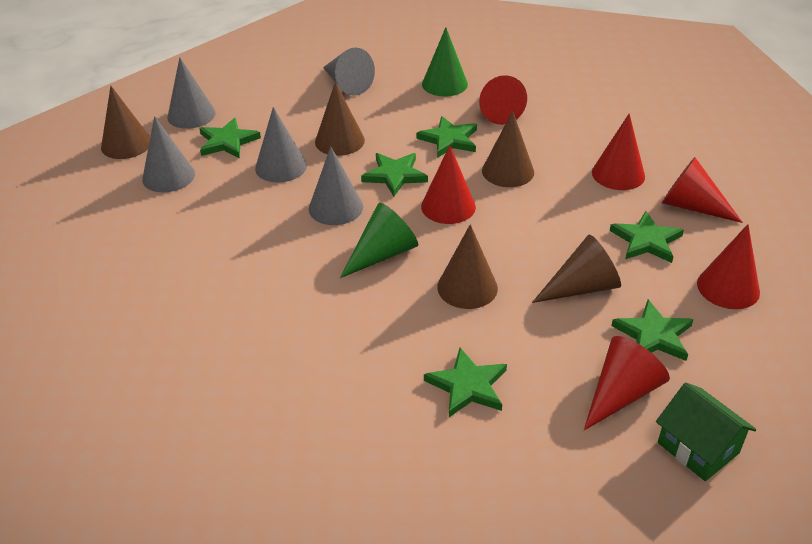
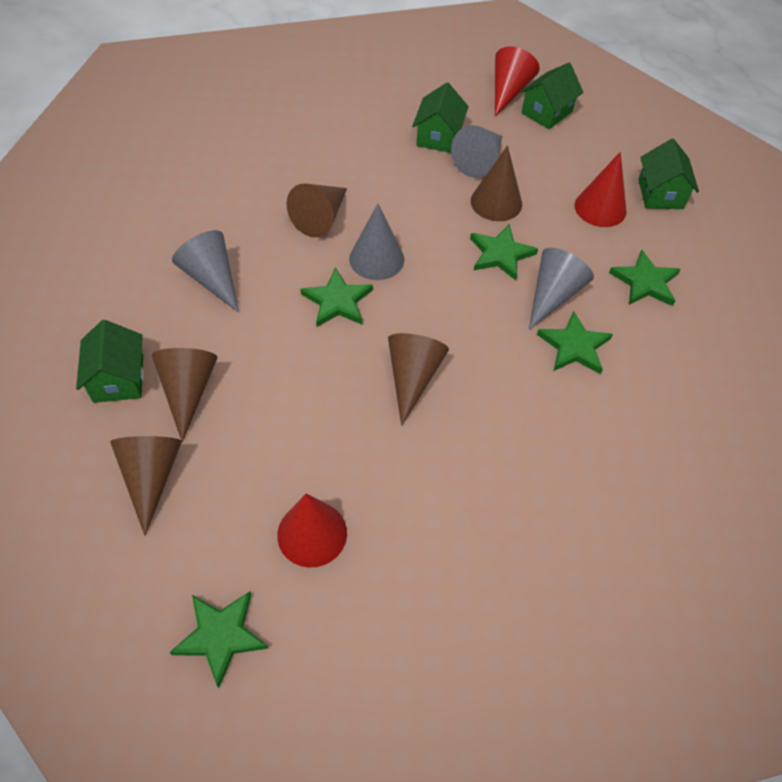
green cone: [340,203,418,278] [422,27,468,97] = 2 -> none = 0
green house: [656,382,756,481] = 1 -> [76,320,144,403] [412,83,469,153] [520,63,583,129] [638,139,699,209] = 4
green star: [199,118,261,159] [361,153,428,196] [417,116,477,158] [424,348,507,417] [610,211,684,263] [611,300,694,361] = 6 -> [169,592,269,688] [300,268,373,327] [470,224,538,280] [537,311,613,374] [609,249,680,306] = 5
grey cone: [142,116,195,192] [167,57,216,129] [255,107,307,183] [309,147,363,225] [323,48,375,96] = 5 -> [172,230,239,313] [349,203,404,280] [451,125,502,178] [529,248,594,330] = 4
red cone: [421,145,476,224] [479,75,527,125] [584,336,670,430] [592,113,645,190] [662,157,743,223] [697,224,760,309] = 6 -> [277,493,347,568] [495,46,540,116] [575,152,627,227] = 3

